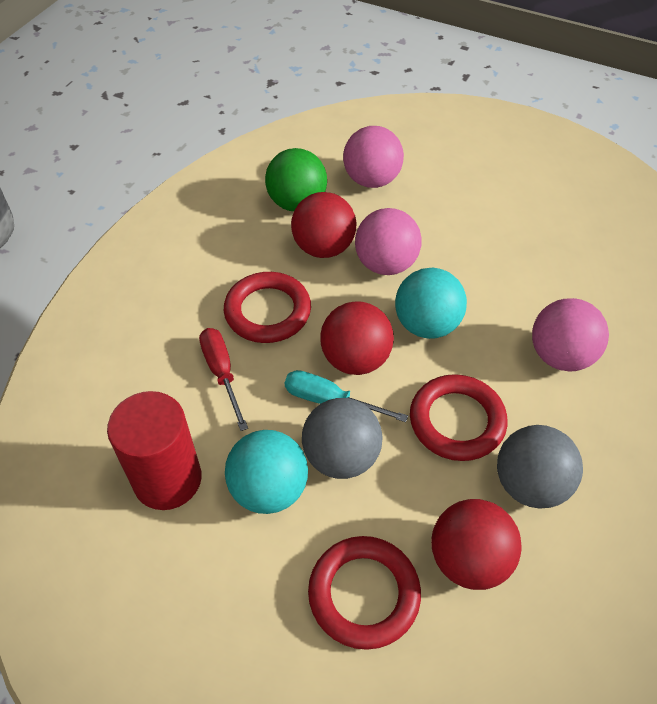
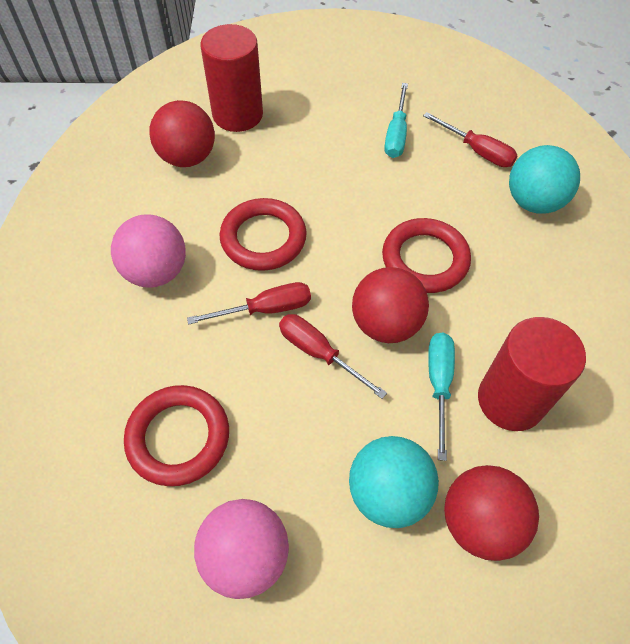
green ball: [265,148,327,211] = 1 -> none = 0
grey ball: [302,398,383,479] [497,425,583,508] = 2 -> none = 0
pink ball: [343,126,404,188] [355,208,422,275] [532,298,609,372] = 3 -> [111,214,186,288] [194,499,289,599] = 2
red cylinder: [107,391,202,510] = 1 -> [200,24,263,132] [478,317,586,431] = 2
red screwdriver: [199,328,248,431] = 1 -> [187,282,311,325] [279,314,387,399] [423,112,518,167] = 3
turquoise screwdriver: [285,370,408,422] = 1 -> [384,83,408,158] [428,333,455,461] = 2

